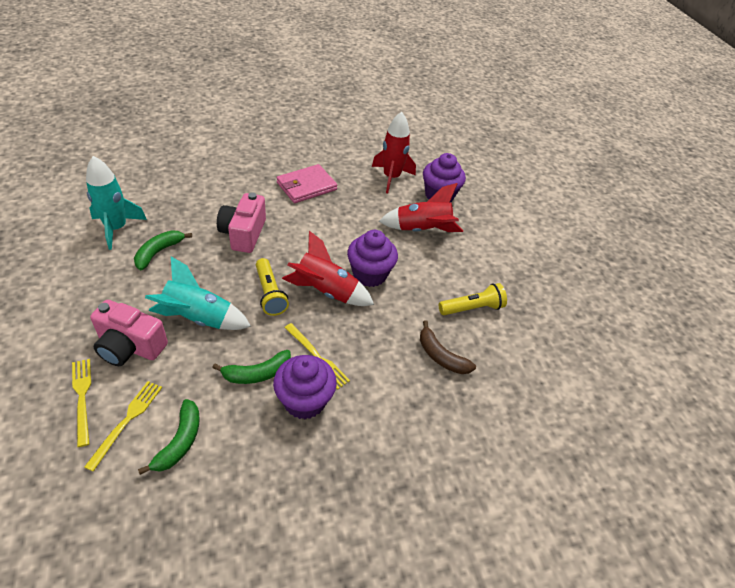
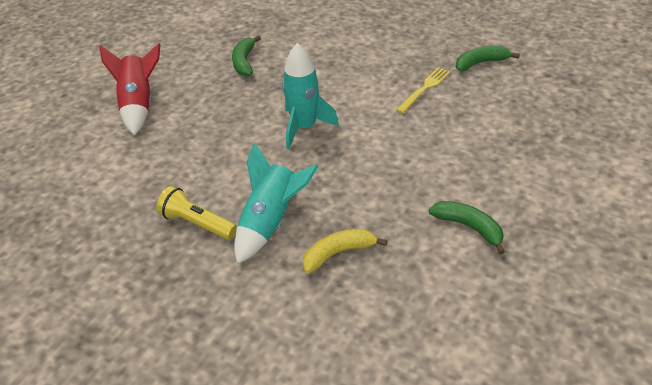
brown banana: [420,320,476,374] = 1 -> none = 0
pink camera: [90,300,168,366] [217,192,266,253] = 2 -> none = 0
pink wallet: [277,164,337,203] = 1 -> none = 0
purple cupcake: [273,355,337,419] [347,230,398,287] [423,153,466,202] = 3 -> none = 0
red rocket: [282,231,374,306] [372,112,416,193] [379,183,463,232] = 3 -> [100,43,161,135] = 1
yellow banana: none = 0 -> [303,229,387,274] = 1
yellow flashlight: [256,258,289,316] [439,283,507,315] = 2 -> [156,186,237,240] = 1
yellow fork: [72,359,91,447] [84,381,162,472] [284,323,350,390] = 3 -> [396,67,450,113] = 1

